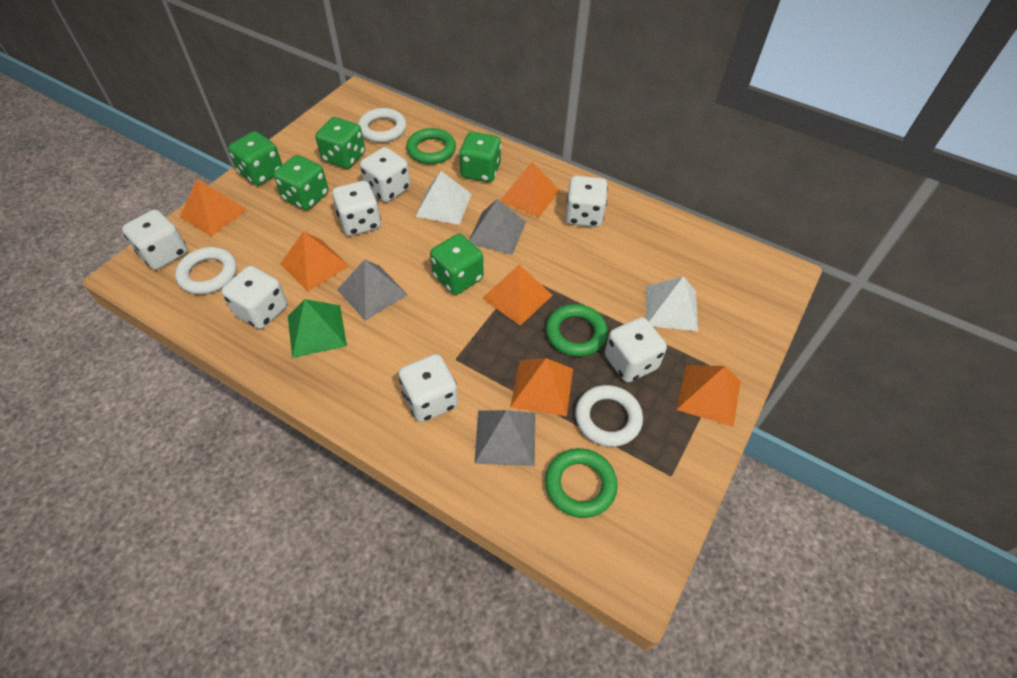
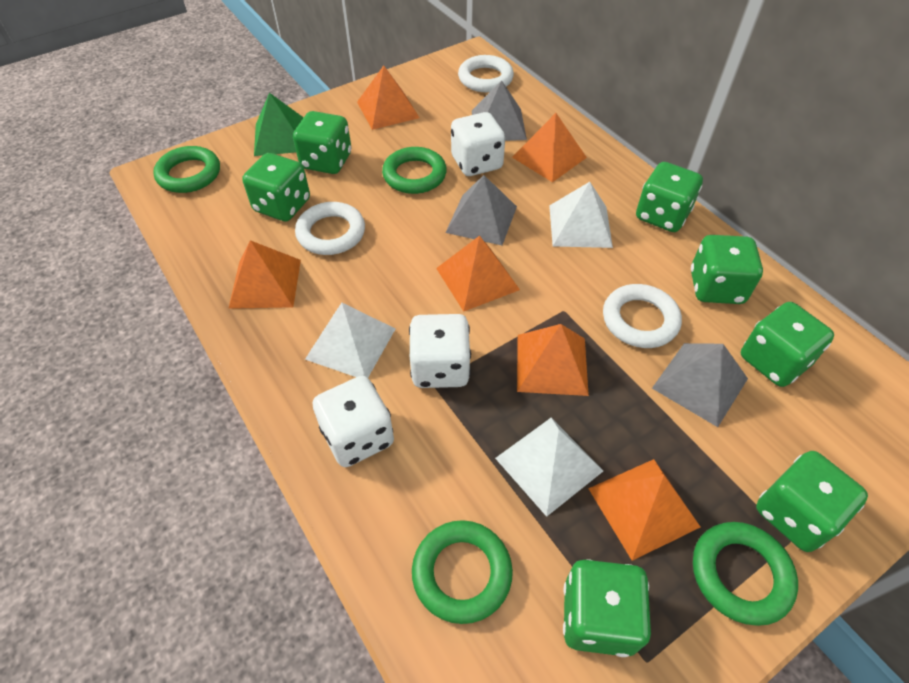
green dice: [228,131,282,186] [274,155,329,210] [315,117,365,169] [430,234,484,295] [459,132,501,182] = 5 -> [242,153,310,221] [293,111,351,174] [563,559,651,657] [636,162,703,232] [691,235,763,304] [741,302,834,387] [756,451,868,552] = 7
green ring: [406,128,456,164] [545,448,618,518] [546,304,608,357] = 3 -> [153,146,220,193] [382,147,447,194] [412,520,513,624] [693,522,798,626] = 4
white dice: [122,210,188,270] [222,266,287,329] [332,181,381,236] [360,147,410,202] [399,354,458,422] [565,176,608,227] [605,317,667,382] = 7 -> [312,376,394,467] [409,314,471,388] [451,112,505,176] = 3
white pyramid: [415,171,471,225] [646,276,698,331] = 2 -> [305,303,395,378] [495,418,603,517] [549,182,613,248] = 3

